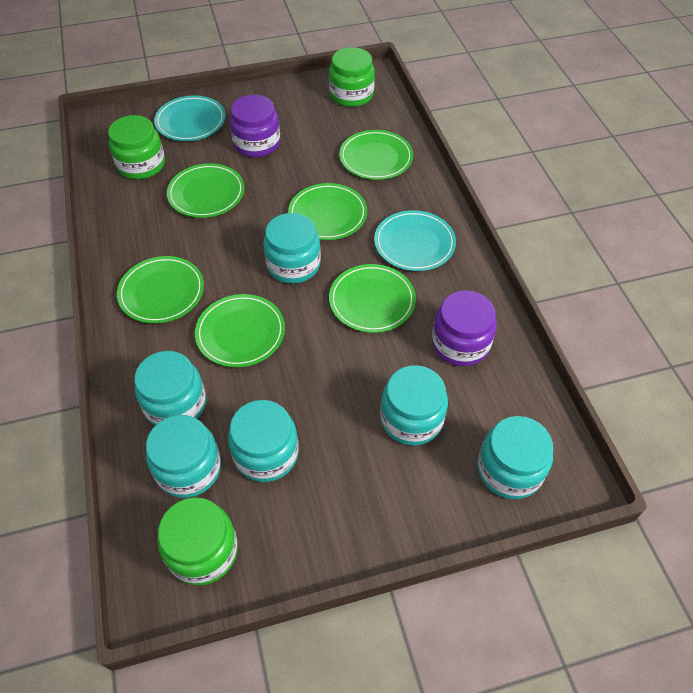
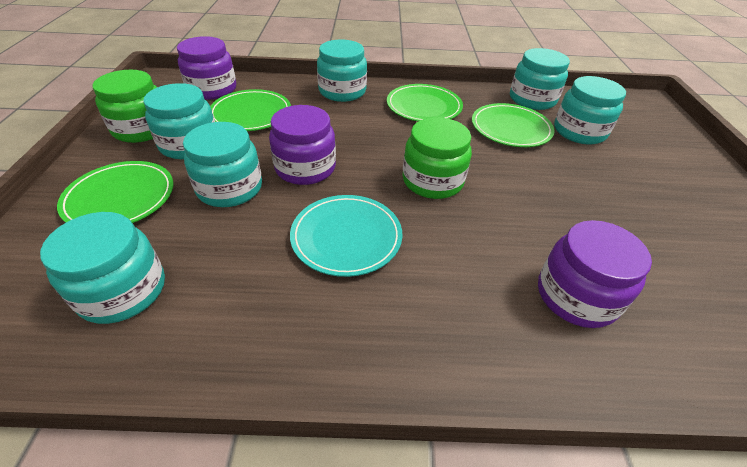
green jar: [108,115,165,179] [158,497,238,585] [329,47,375,107] = 3 -> [92,70,157,143] [402,117,472,199] = 2
green plate: [117,256,204,323] [167,163,245,218] [195,294,285,367] [288,183,367,240] [329,264,416,333] [339,130,413,180] = 6 -> [57,161,173,223] [210,89,291,131] [387,84,463,121] [472,103,554,147] = 4
purple jar: [230,95,280,157] [432,291,497,366] = 2 -> [177,36,236,100] [269,105,336,185] [538,220,652,328] = 3
turquoise plate: [154,96,226,141] [374,210,456,271] = 2 -> [290,195,402,277] = 1

